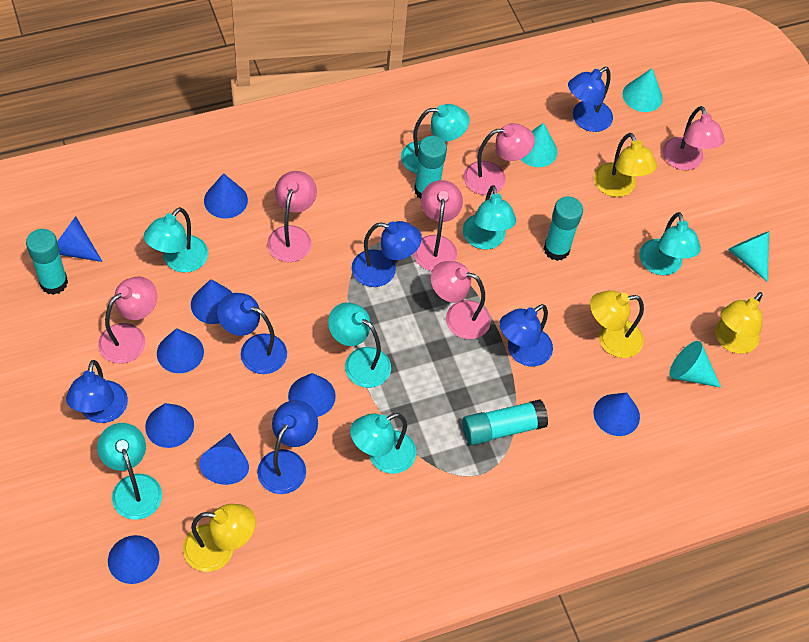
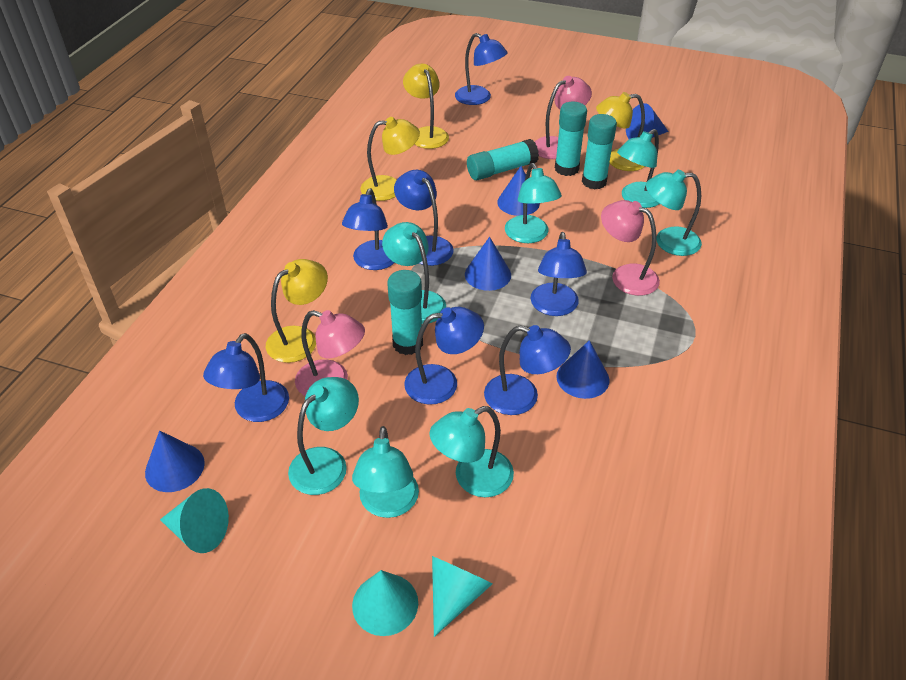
blue cone: [57,216,103,262] [108,535,159,584] [145,403,194,448] [157,328,204,373] [191,279,232,324] [199,433,249,485] [204,173,248,218] [288,373,336,417] [594,393,640,436] = 9 -> [145,431,205,492] [465,237,511,291] [497,166,540,216] [556,340,609,399] [626,103,669,139] = 5
blue lamp: [66,360,128,423] [217,293,287,374] [257,400,318,494] [352,221,422,287] [499,304,553,367] [568,67,613,132] = 6 -> [203,333,289,422] [342,188,395,270] [394,170,454,266] [404,307,484,405] [455,33,508,105] [484,325,571,415] [531,232,587,316] = 7
pink lamp: [98,276,157,364] [267,171,317,262] [414,180,463,271] [431,261,491,339] [464,123,535,195] [662,106,725,170] = 6 -> [295,310,365,396] [535,76,592,159] [601,200,660,296] = 3
turquoise cone: [520,123,557,167] [623,68,663,112] [669,341,721,387] [728,231,769,282] = 4 -> [160,488,229,553] [352,570,418,636] [432,556,493,637] = 3

